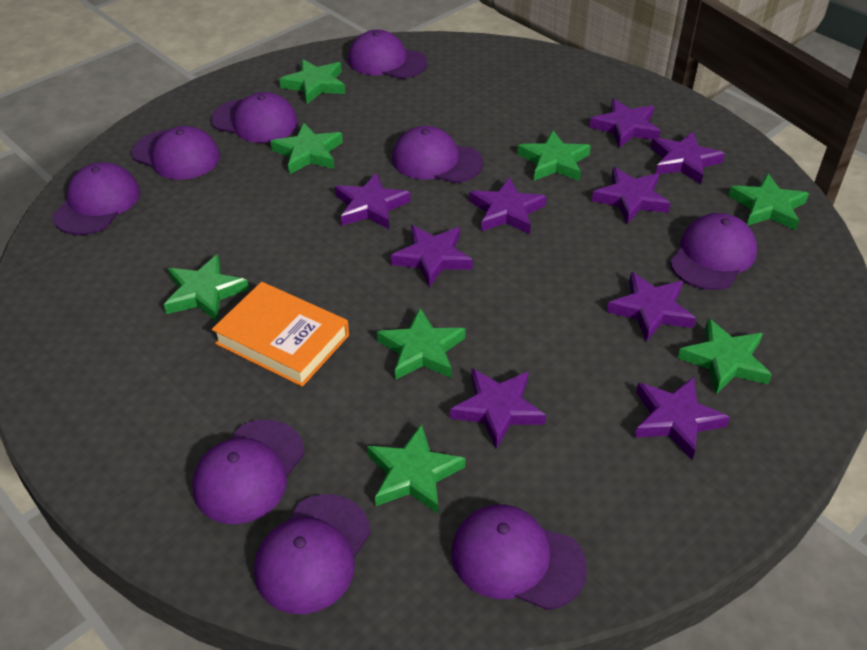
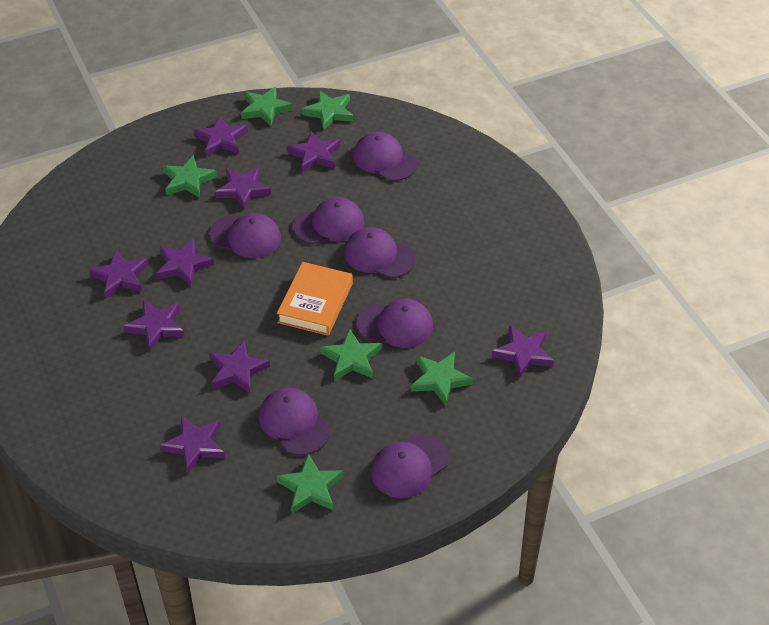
green star: [164,254,249,322] [270,123,343,174] [279,59,345,104] [367,424,466,514] [377,308,466,380] [517,130,591,181] [678,318,772,394] [728,173,809,230] = 8 -> [163,155,217,198] [241,87,293,126] [276,453,343,513] [302,91,353,130] [320,328,382,381] [411,352,473,406] = 6
purple cap: [52,162,140,235] [132,126,220,180] [192,419,304,524] [211,92,298,143] [254,494,371,614] [348,30,427,79] [392,126,483,183] [451,505,587,610] [670,213,757,290] = 9 -> [209,213,281,258] [259,388,330,455] [293,197,364,244] [344,227,416,278] [353,132,417,181] [356,299,433,348] [371,433,449,498] = 7

